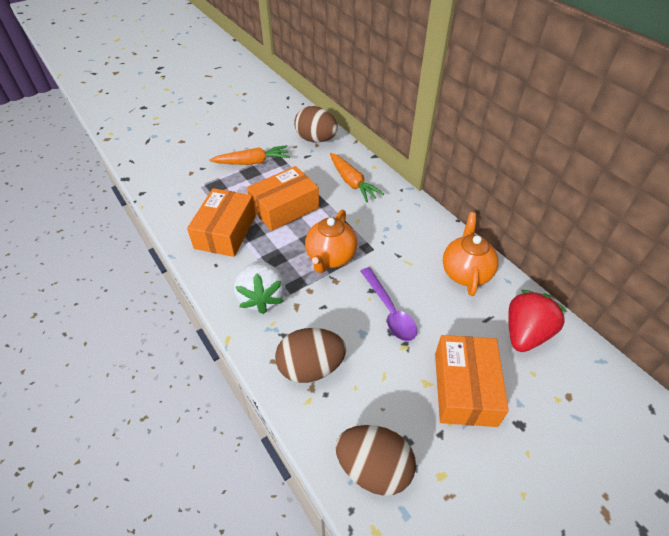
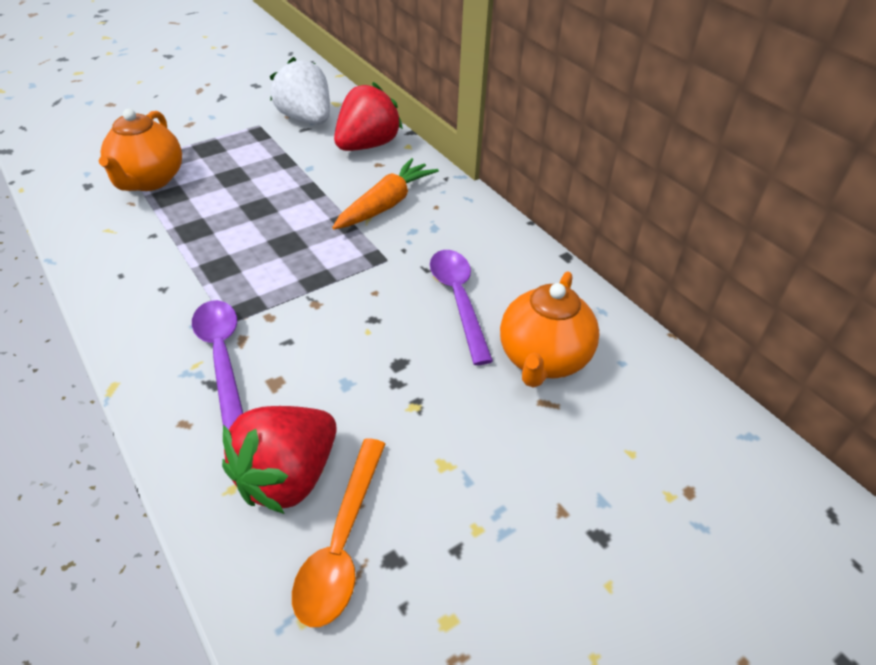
brown egg: [275,328,346,383] [294,106,338,143] [335,425,416,496] = 3 -> none = 0
orange box: [187,188,256,257] [247,166,319,231] [435,335,509,427] = 3 -> none = 0
orange carrot: [209,145,290,165] [330,153,384,202] = 2 -> [332,158,439,229] = 1
orange spoon: none = 0 -> [292,439,385,627] = 1
purple spoon: [361,267,417,341] = 1 -> [192,300,243,430] [430,250,493,365] = 2
red strawberry: [508,290,567,352] = 1 -> [222,406,336,514] [334,82,403,151] = 2

